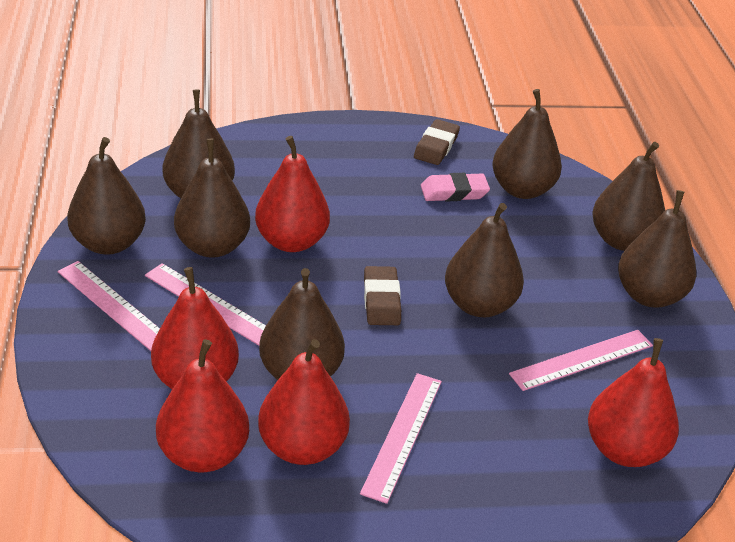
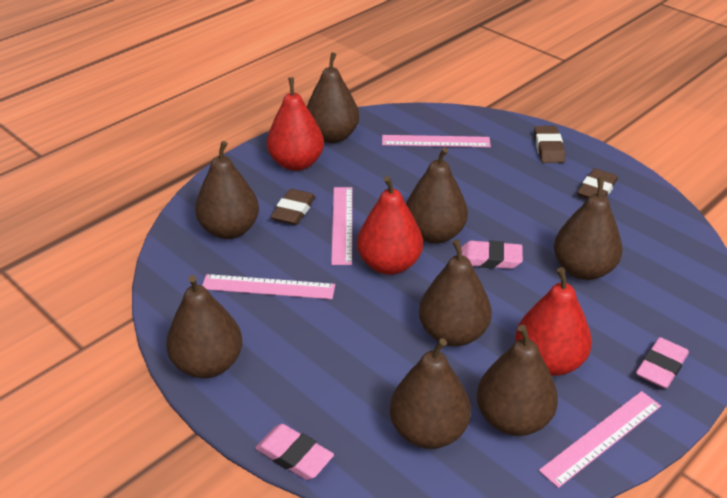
brown eraser: [364,266,401,325] [414,119,460,165] = 2 -> [270,189,315,225] [534,126,565,163] [577,168,618,199] = 3
pink eraser: [421,173,490,201] = 1 -> [255,424,334,480] [461,241,523,269] [636,337,689,389] = 3
red pear: [151,267,239,389] [156,339,249,472] [255,136,330,252] [258,339,350,465] [588,338,679,467] = 5 -> [267,77,324,171] [357,176,423,275] [515,267,592,376] = 3

